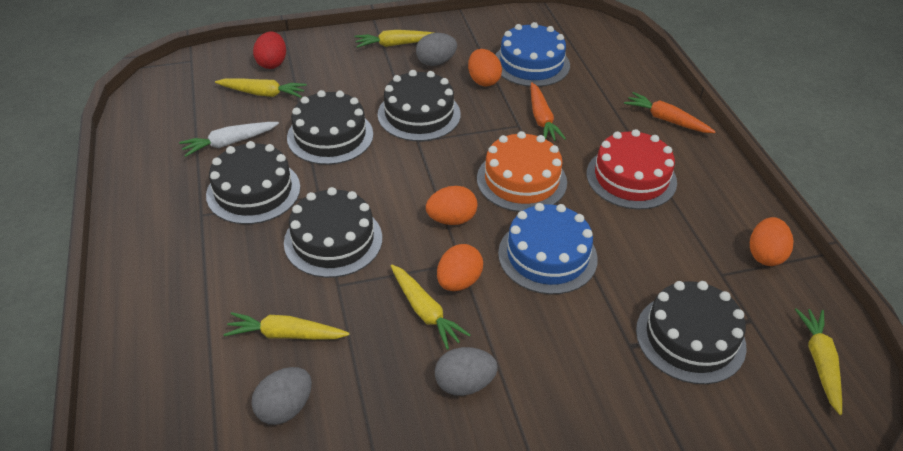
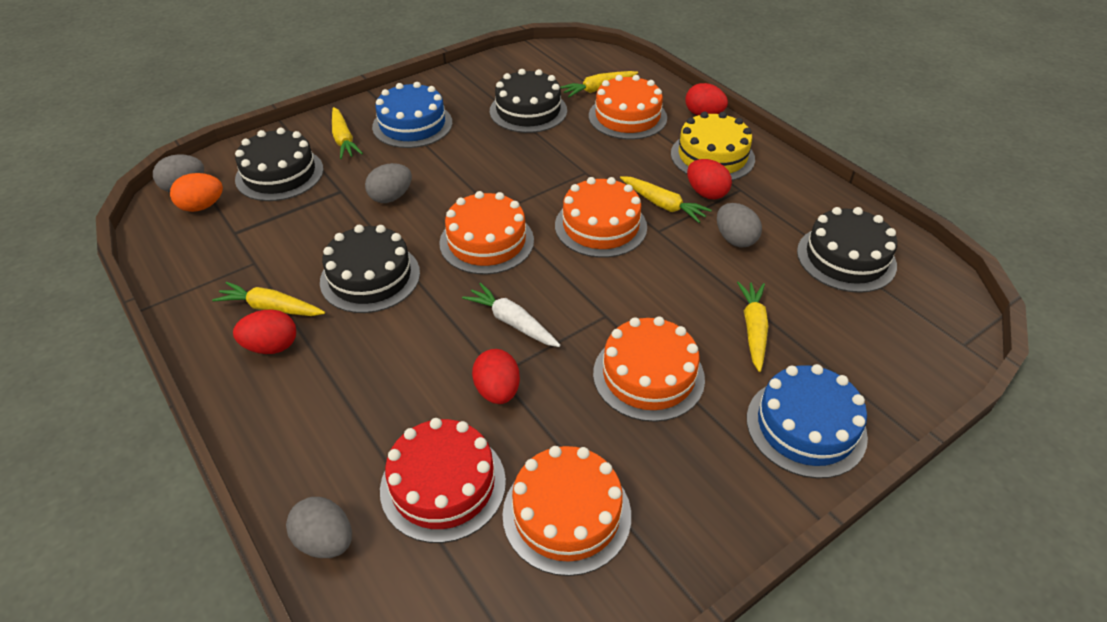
black cake: [206,141,300,224] [284,187,382,278] [287,90,373,165] [378,70,461,141] [636,281,746,384] = 5 -> [235,128,324,201] [320,225,420,313] [490,69,567,133] [797,207,897,293] = 4
grey egg: [251,367,312,425] [416,33,457,66] [435,347,498,396] = 3 -> [153,155,204,192] [286,497,352,558] [365,163,412,203] [717,203,762,248] = 4
orange cake: [477,131,567,212] = 1 -> [439,191,534,275] [502,446,631,576] [555,177,647,258] [589,75,667,140] [593,317,705,422] = 5
orange carrot: [531,82,566,141] [624,92,716,133] = 2 -> none = 0
orange egg: [426,186,477,225] [437,244,483,291] [468,49,502,87] [750,217,793,266] = 4 -> [170,173,223,212] = 1
red egg: [253,31,286,69] = 1 -> [233,310,296,354] [472,349,520,404] [685,83,728,116] [687,159,732,199] = 4
yellow cake: none = 0 -> [671,112,755,181] = 1

